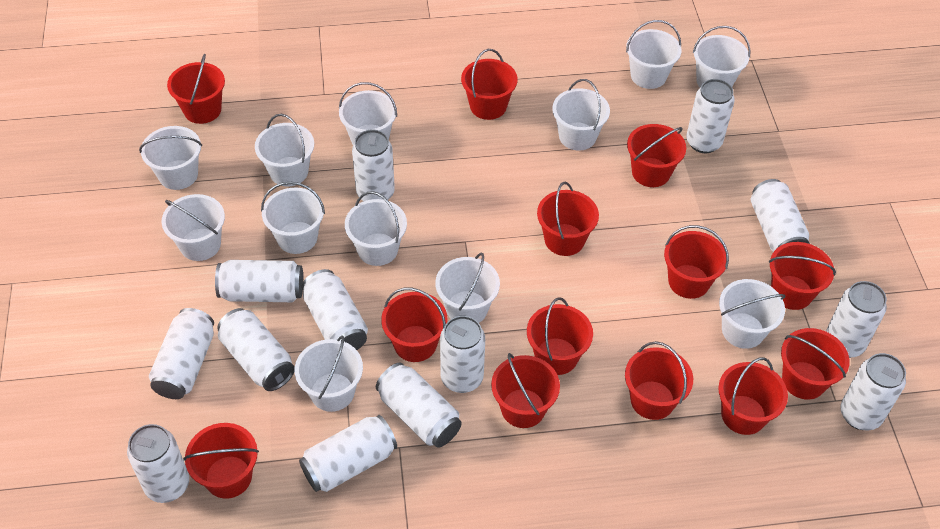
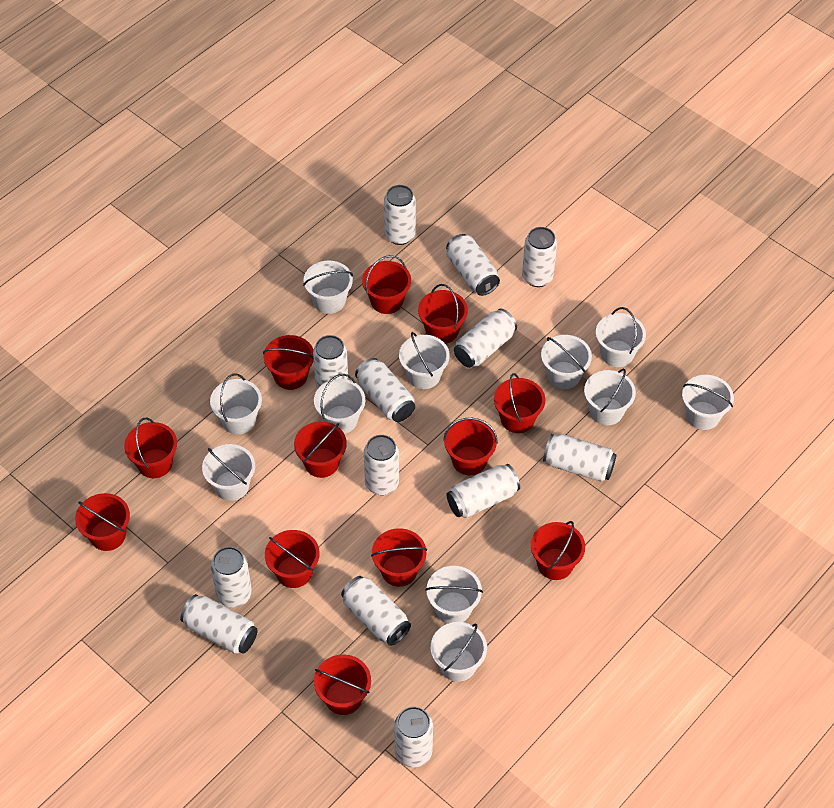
red bucket: [167,54,225,124] [183,423,259,499] [381,288,447,362] [461,49,518,120] [491,353,560,428] [527,297,593,375] [537,182,599,256] [625,341,693,420] [627,124,686,187] [664,225,729,299] [718,357,788,435] [769,242,836,310] [781,328,850,400] = 13 -> [75,493,130,551] [124,418,177,478] [263,335,314,390] [265,530,320,588] [294,421,347,478] [314,654,371,715] [362,255,411,314] [371,528,427,587] [418,284,468,344] [443,418,498,475] [494,373,545,433] [531,521,585,580] = 12
white bucket: [139,126,202,190] [162,194,225,261] [255,114,314,187] [261,182,325,254] [295,336,363,412] [339,82,397,145] [345,191,407,266] [435,253,500,323] [552,79,610,151] [626,20,681,89] [693,26,751,88] [719,279,785,349] = 12 -> [202,444,255,501] [210,373,262,434] [303,261,353,314] [314,374,365,434] [399,332,450,389] [425,566,483,624] [431,622,487,682] [541,335,592,389] [584,368,636,425] [596,307,646,367] [682,375,734,430] = 11

